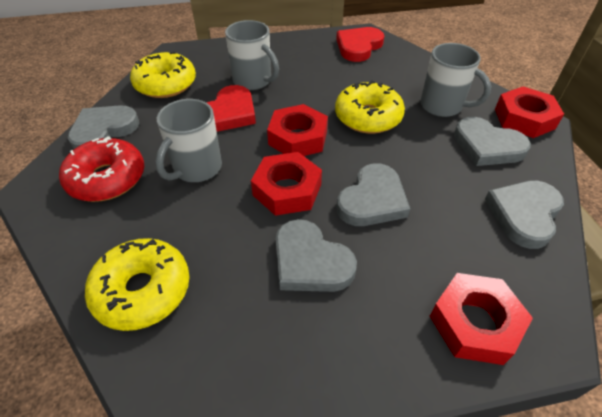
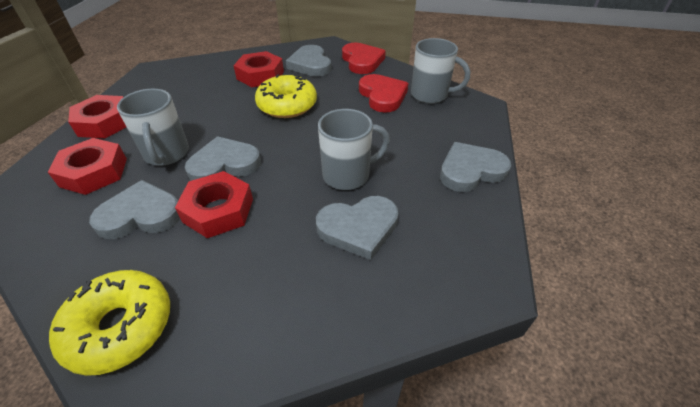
red donut: [59,136,144,202] = 1 -> none = 0
yellow donut: [85,238,189,331] [130,52,196,98] [335,80,405,134] = 3 -> [49,270,170,376] [255,74,317,118] = 2

